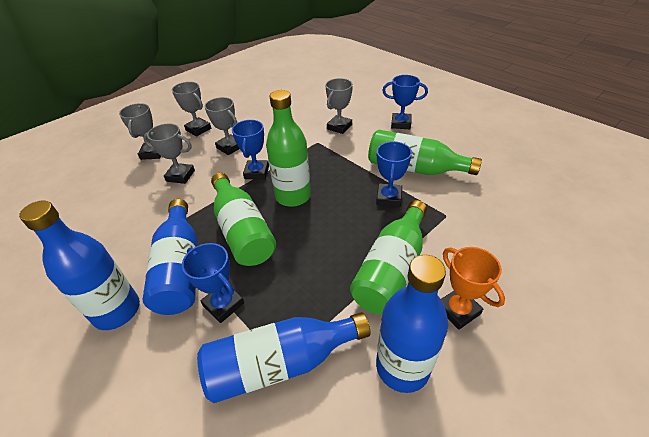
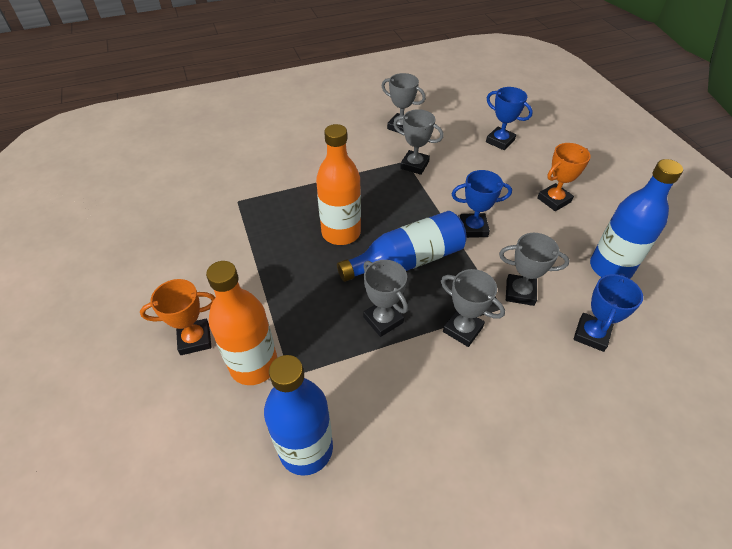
blue bottle: [19,201,140,330] [142,199,198,315] [197,312,370,403] [376,255,448,393] = 4 -> [264,355,333,476] [337,211,467,282] [590,159,683,279] = 3
blue trophy: [182,243,244,323] [232,120,269,179] [376,141,412,207] [382,75,428,129] = 4 -> [452,170,512,238] [486,87,533,150] [573,274,643,352] = 3
green bottle: [211,173,276,266] [266,90,311,207] [350,200,427,315] [368,130,482,175] = 4 -> none = 0
orange bottle: none = 0 -> [206,261,277,385] [316,124,361,245] = 2
orange trophy: [441,247,505,330] = 1 -> [140,279,215,355] [537,143,591,211] = 2

